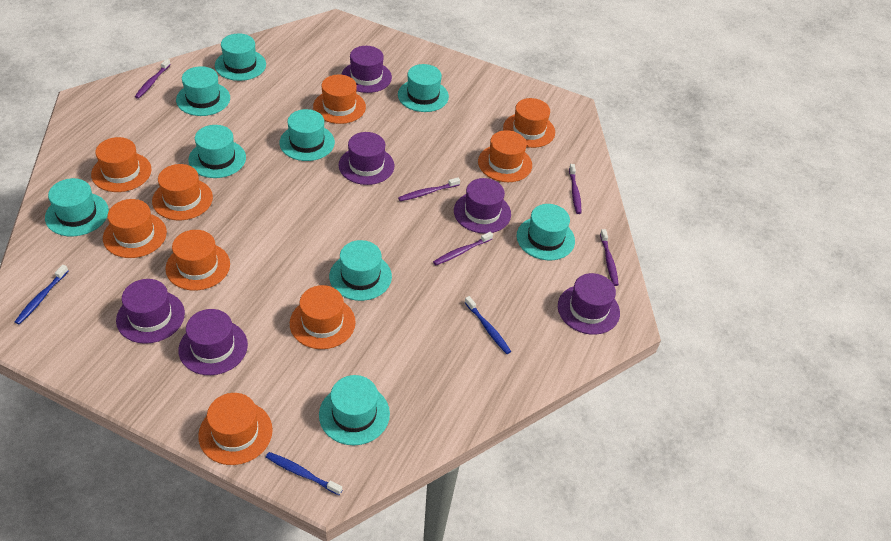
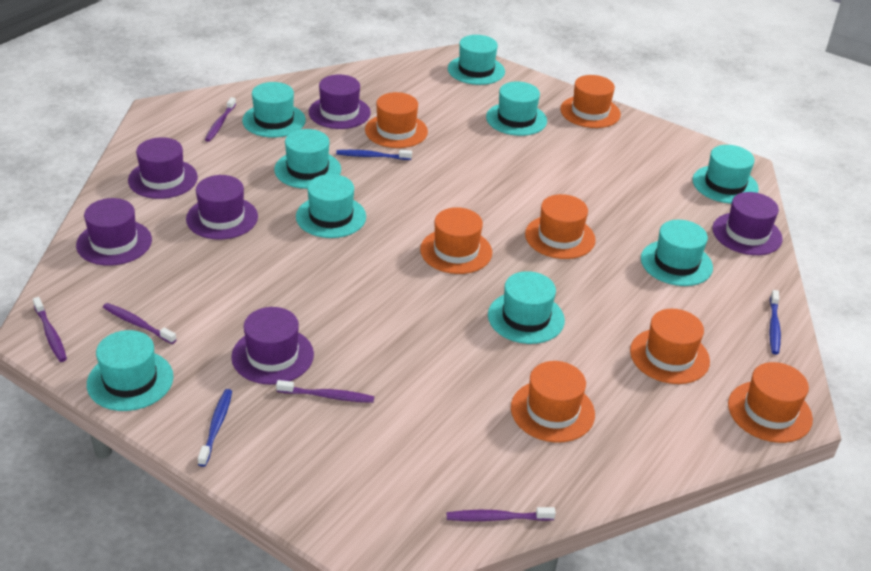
orange hat: [91,137,152,192] [103,199,167,258] [152,164,213,220] [165,230,230,290] [198,393,273,465] [290,285,356,349] [313,75,366,124] [478,130,532,182] [503,98,555,148] = 9 -> [365,92,428,148] [420,207,492,274] [511,361,595,443] [525,194,596,259] [560,75,621,128] [630,309,710,384] [728,362,813,443] = 7

